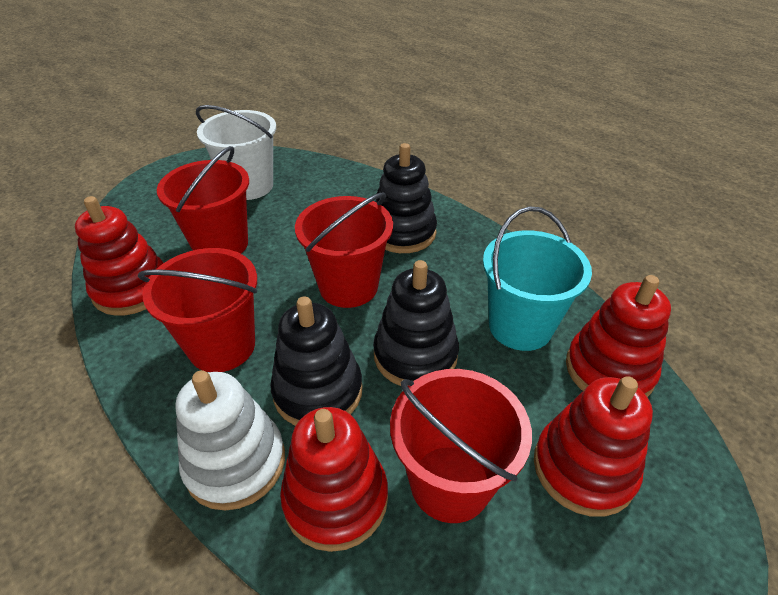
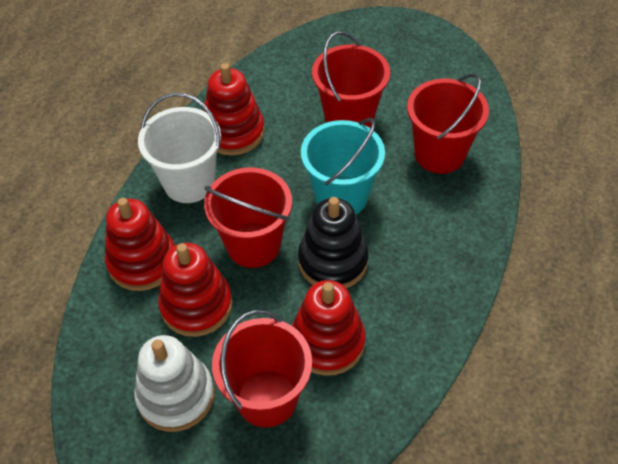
black stacking toy: [270,296,363,426] [373,260,459,386] [375,143,437,253] = 3 -> [298,197,369,288] = 1

